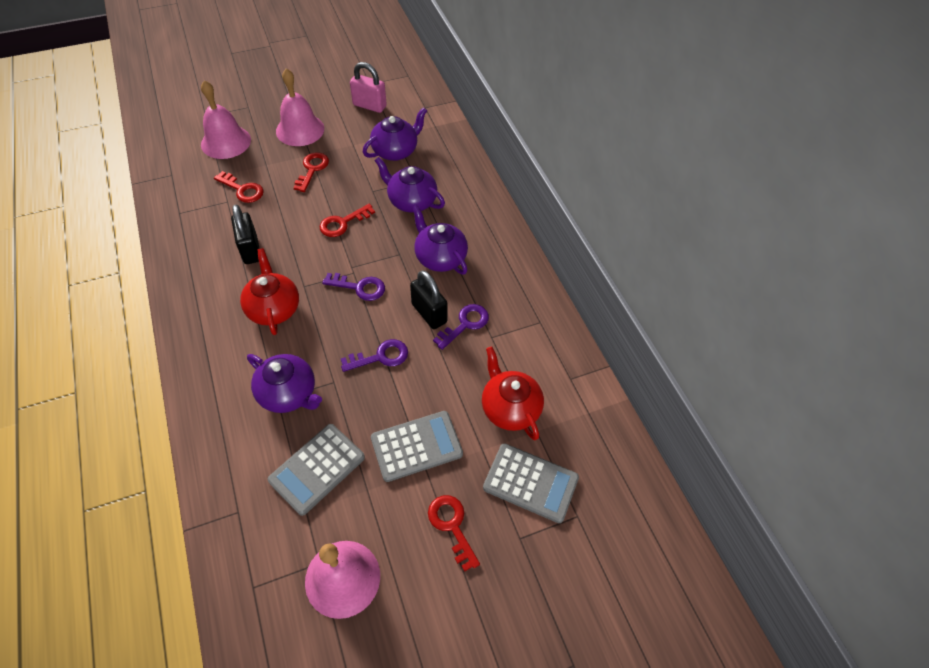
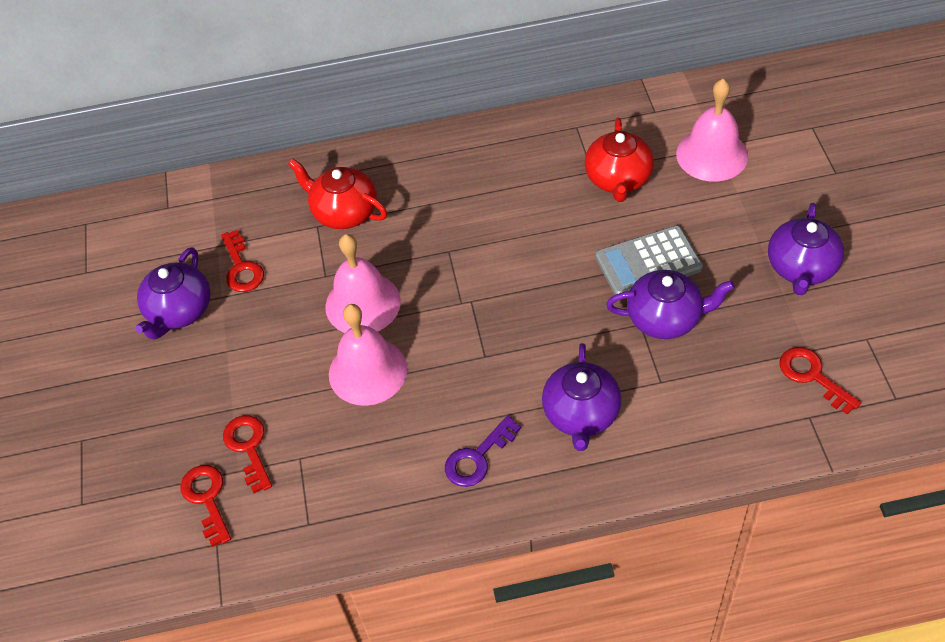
black padlock: [231,205,260,264] [410,270,448,329] = 2 -> none = 0
grey calculator: [268,424,365,516] [371,411,463,482] [483,443,579,523] = 3 -> [595,226,703,295] = 1
pink padlock: [350,62,387,113] = 1 -> none = 0
purple key: [322,273,385,301] [341,339,408,372] [433,304,489,350] = 3 -> [445,415,521,487] = 1

